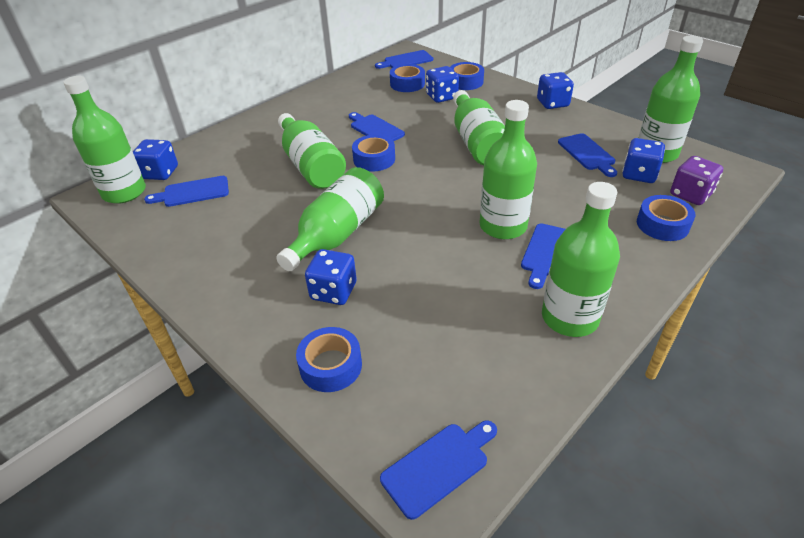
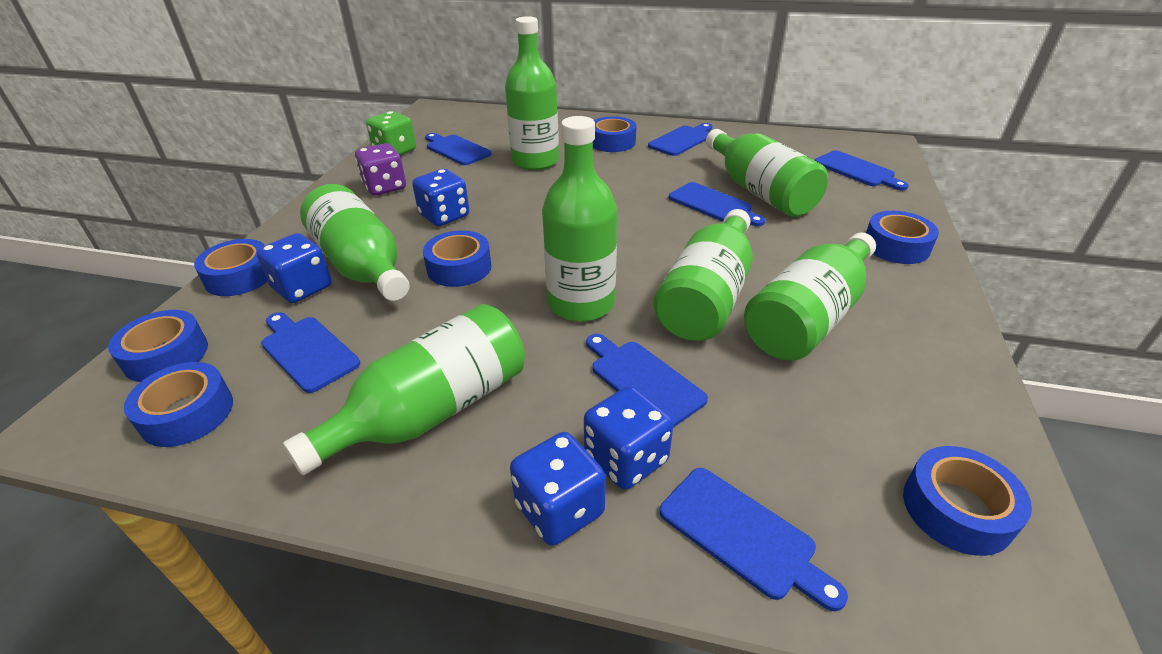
blue cutting board: [144,176,229,207] [349,112,405,141] [375,50,433,69] [380,420,497,520] [521,224,566,289] [558,133,617,177] = 6 -> [261,312,360,393] [425,133,491,165] [586,334,708,428] [648,123,712,156] [660,468,848,611] [669,182,765,226] [814,150,909,191] = 7
blue dice: [133,139,178,180] [305,249,357,305] [426,66,459,103] [537,72,574,109] [622,138,665,183] = 5 -> [257,233,332,303] [412,169,469,226] [510,432,606,546] [584,386,674,490] = 4
blue tape: [296,327,362,392] [352,135,395,171] [390,64,425,92] [450,62,484,90] [637,195,696,241] = 5 -> [108,310,208,382] [124,362,233,447] [194,239,268,296] [423,230,492,287] [593,116,636,152] [866,211,939,264] [903,446,1032,556] = 7
green dice: none = 0 -> [366,111,416,155] = 1

